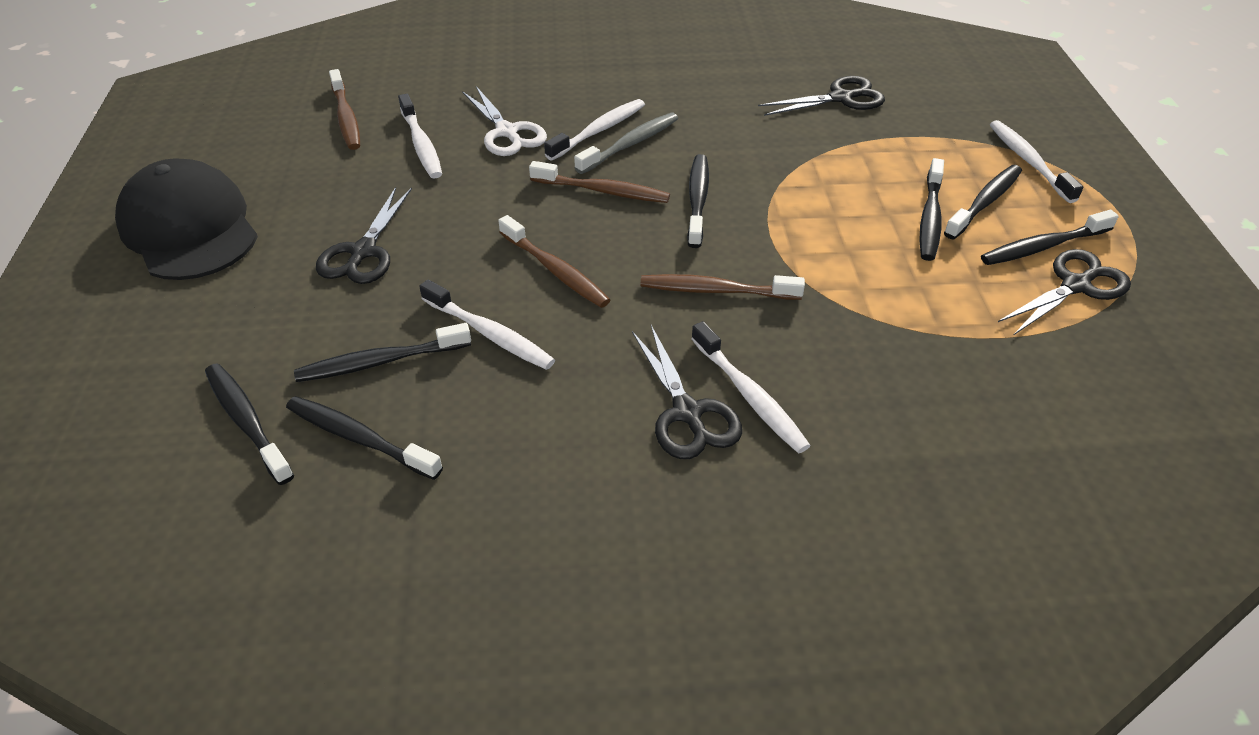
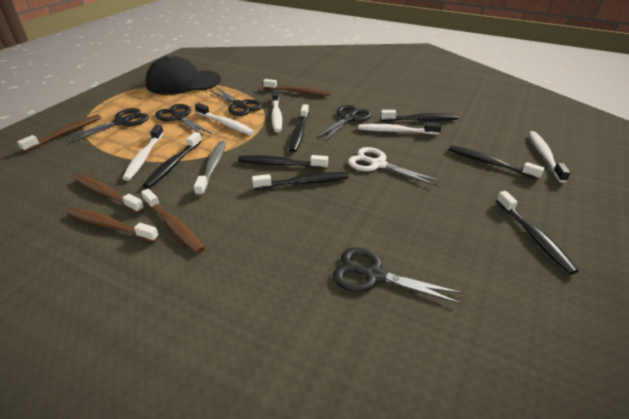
black scissors: [316,187,412,284] [632,325,742,459] [758,76,885,116] [998,249,1131,335] = 4 -> [64,108,149,143] [155,104,212,136] [209,87,262,116] [316,105,372,142] [333,248,463,304] = 5
brown toothbrush: [329,69,360,150] [498,215,610,308] [529,161,670,203] [640,274,805,300] = 4 -> [17,114,101,152] [67,208,159,242] [74,174,144,213] [141,189,205,253] [263,79,331,96] = 5

